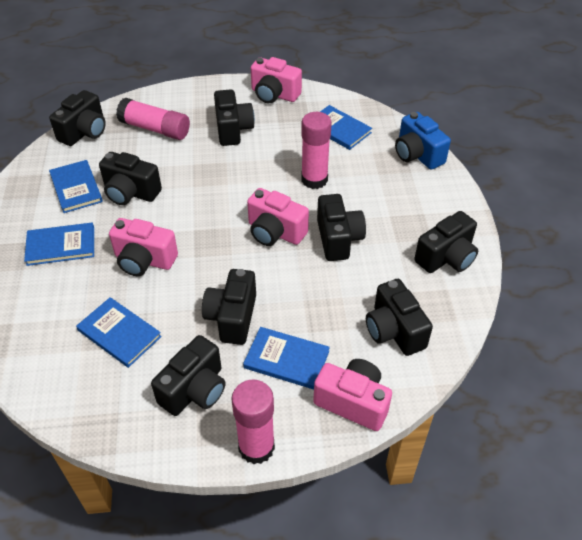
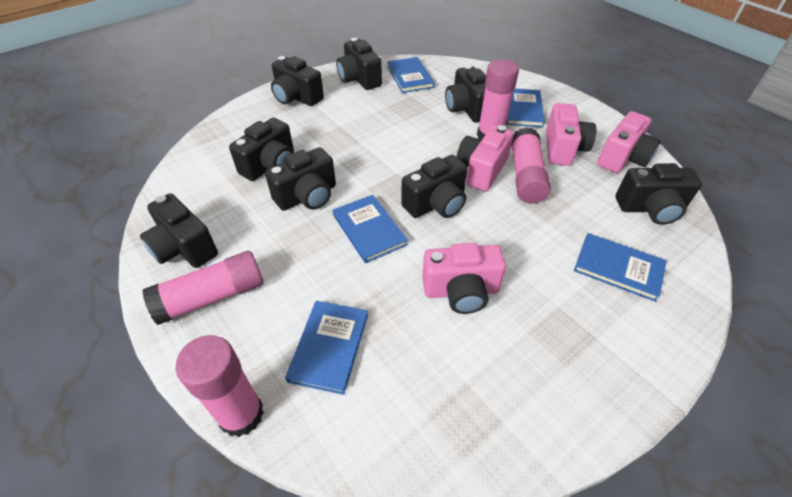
blue camera: [395,112,451,170] = 1 -> none = 0
pink glue stick: [116,98,190,140] [231,379,275,464] [301,112,332,189] = 3 -> [142,251,263,325] [175,335,264,437] [477,59,519,140] [511,127,551,204] = 4

